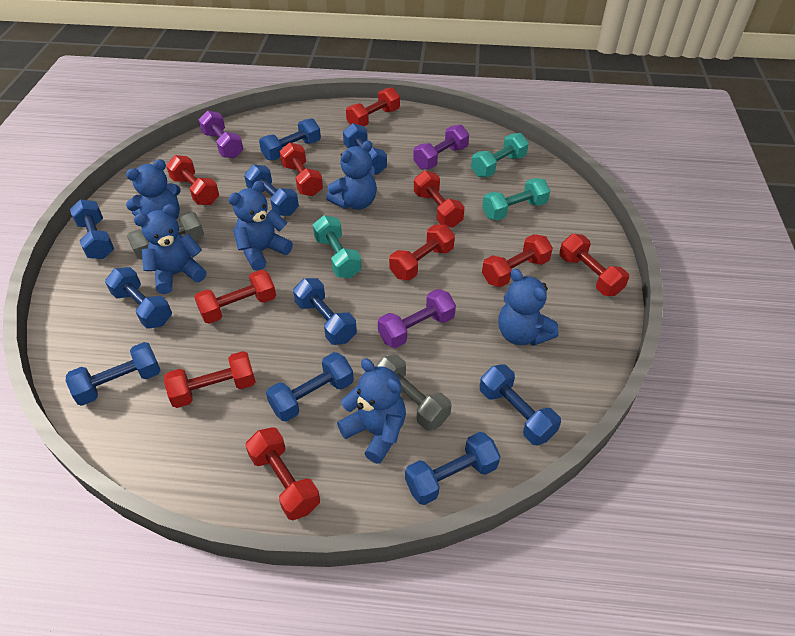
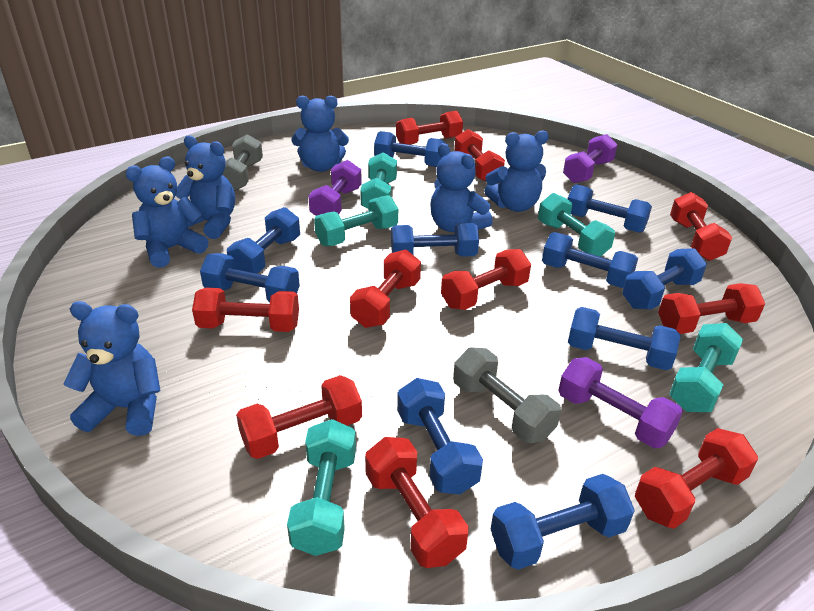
turquoise dumbbell: [313,215,362,278] [471,133,529,177] [482,178,550,220] = 3 -> [287,419,356,556] [314,195,398,246] [360,152,397,209] [538,193,615,257] [669,323,743,412] = 5

